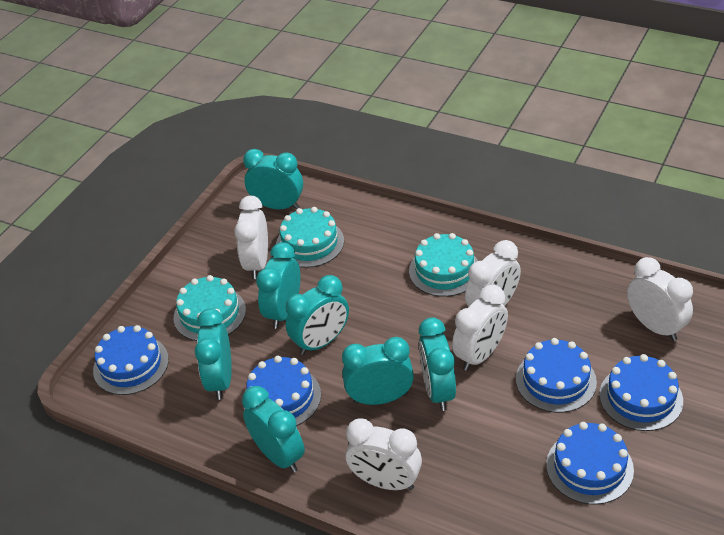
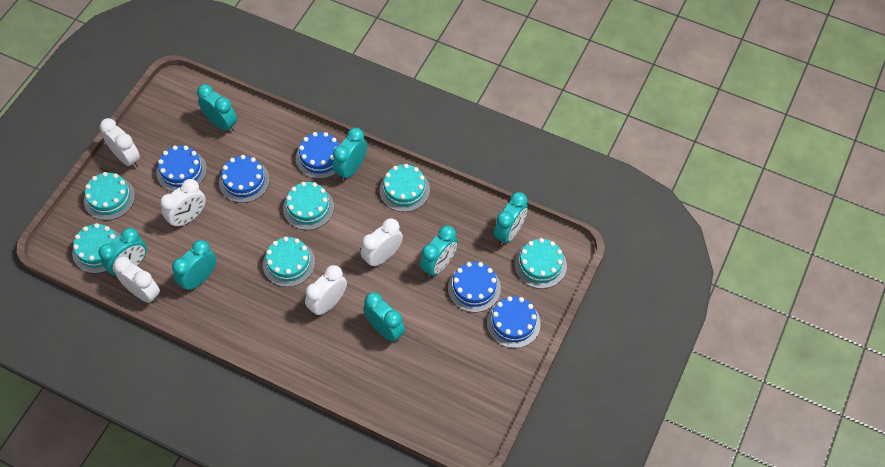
turquoise cake: [174,275,246,341] [276,207,344,268] [409,233,478,297] = 3 -> [72,223,121,274] [84,172,135,220] [263,237,315,287] [283,182,334,230] [380,164,430,212] [514,238,567,289] = 6

